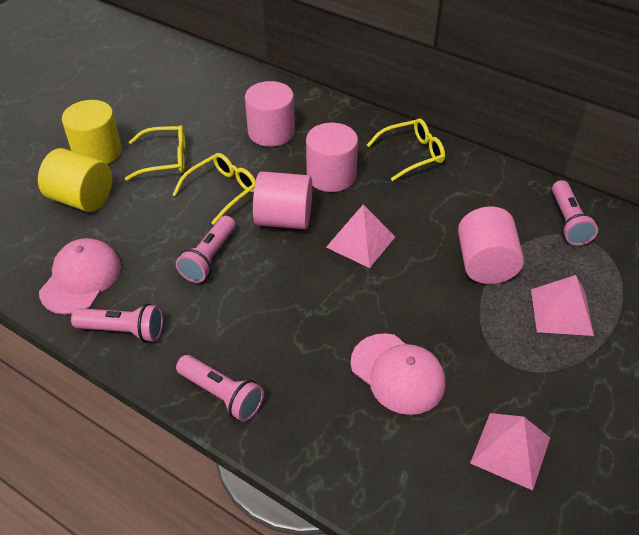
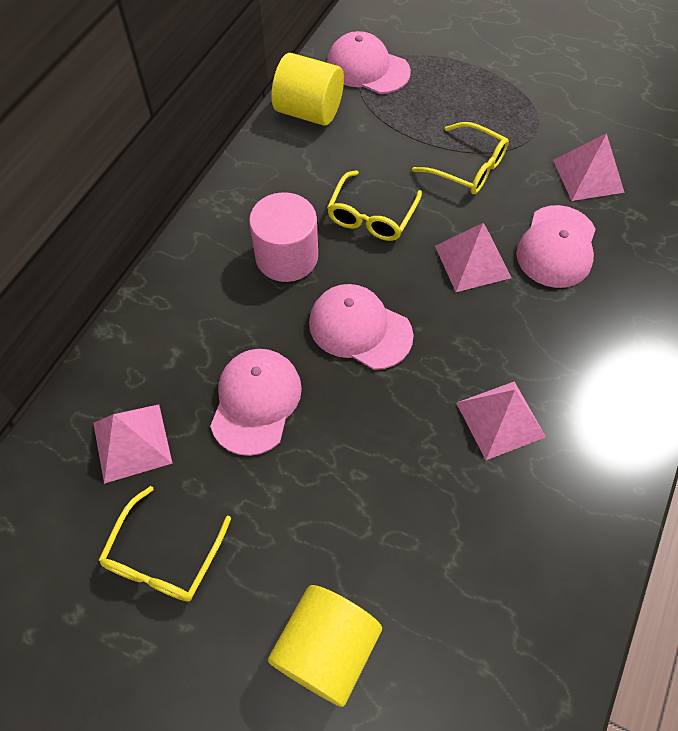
pink cap: [39,238,121,314] [351,333,445,415] = 2 -> [210,349,302,456] [309,284,413,370] [327,31,411,94] [516,205,596,288] = 4
pink cylinder: [245,81,295,147] [253,171,312,229] [306,123,358,192] [458,207,524,284] = 4 -> [249,192,318,282] = 1
pink flashlight: [71,304,163,342] [176,216,235,283] [176,355,264,422] [552,180,598,246] = 4 -> none = 0
pink pyramid: [326,205,395,268] [470,413,550,490] [531,275,594,336] = 3 -> [93,404,173,484] [435,223,512,292] [456,381,546,460] [553,133,625,201] = 4

